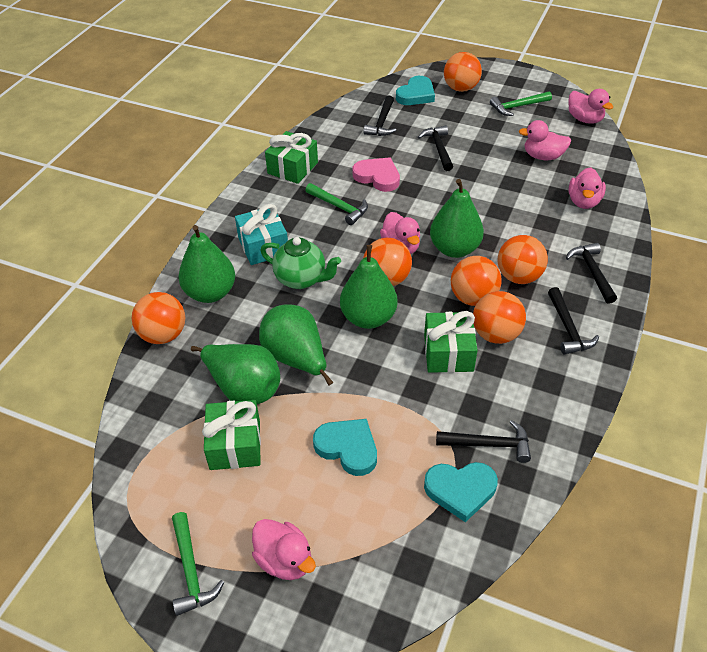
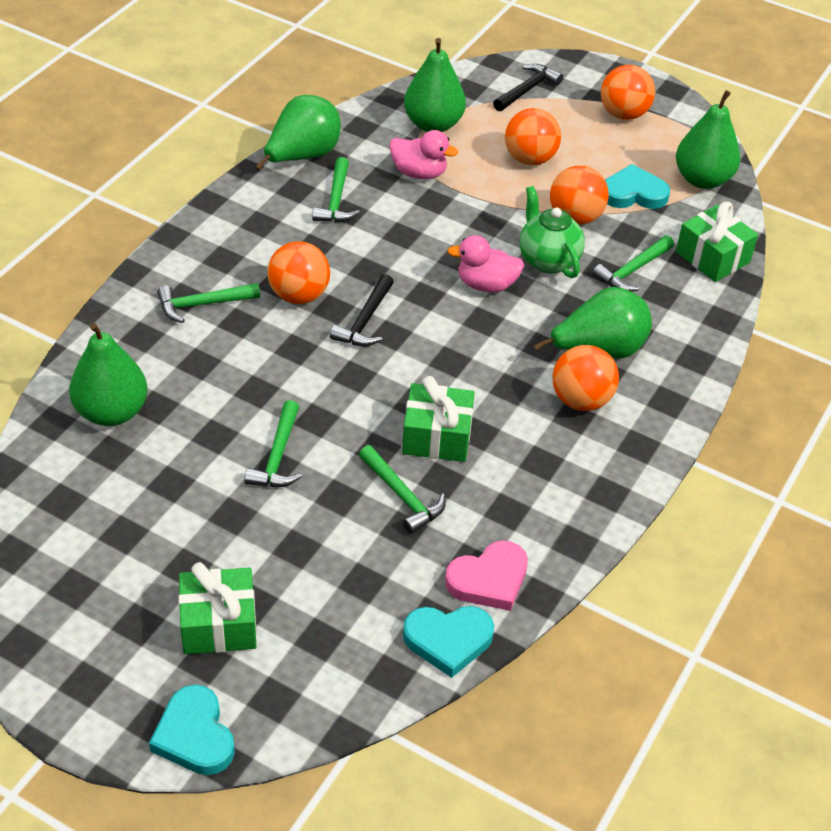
black hammer: [363,95,396,136] [418,125,453,171] [436,420,531,463] [548,287,599,354] [566,243,617,304] = 5 -> [330,274,394,346] [493,64,563,111] = 2
green hammer: [172,512,224,616] [305,183,368,225] [490,91,552,116] = 3 -> [157,283,260,323] [244,400,302,487] [312,157,360,223] [359,445,446,534] [592,235,674,292] = 5
orange ball: [132,292,185,344] [363,238,412,286] [444,52,482,92] [451,256,502,306] [473,291,526,344] [498,235,548,284] = 6 -> [267,241,330,304] [505,108,561,165] [550,166,609,225] [552,345,619,411] [601,65,655,120] = 5
pink duck: [252,519,316,580] [380,212,420,254] [518,120,571,160] [568,89,613,124] [569,167,606,209] = 5 -> [389,130,458,179] [447,235,524,292] = 2
turquoise gift: [235,204,288,265] = 1 -> none = 0

